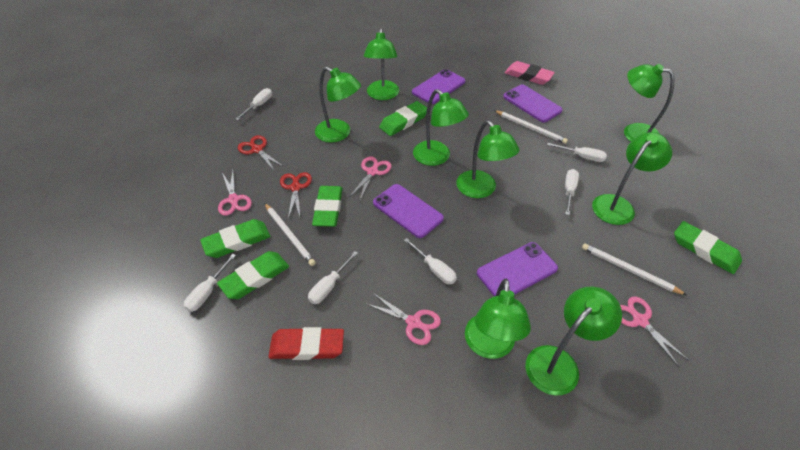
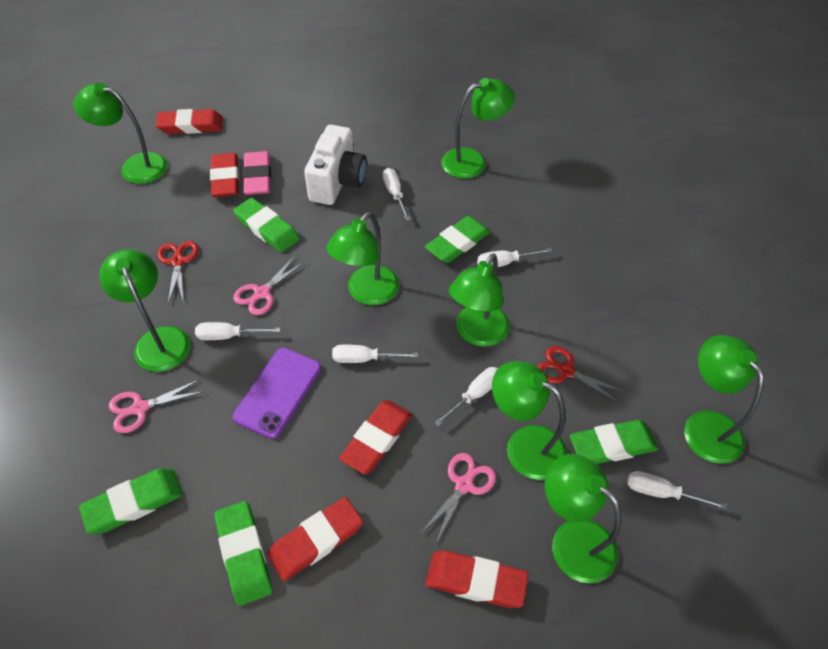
pink scissors: [218,170,252,216] [349,157,392,200] [365,293,441,345] [620,296,689,367] = 4 -> [108,379,204,433] [233,256,305,315] [420,453,496,543] = 3
purple phone: [373,184,444,238] [412,69,465,104] [477,242,558,296] [503,85,563,122] = 4 -> [233,348,321,439] = 1
red eraser: [268,327,344,360] = 1 -> [156,109,223,134] [210,153,239,197] [267,497,363,581] [339,400,412,474] [425,550,529,608] = 5
white camera: none = 0 -> [304,125,367,205] = 1
white pencil: [265,203,316,266] [494,110,568,144] [582,243,687,295] = 3 -> none = 0

